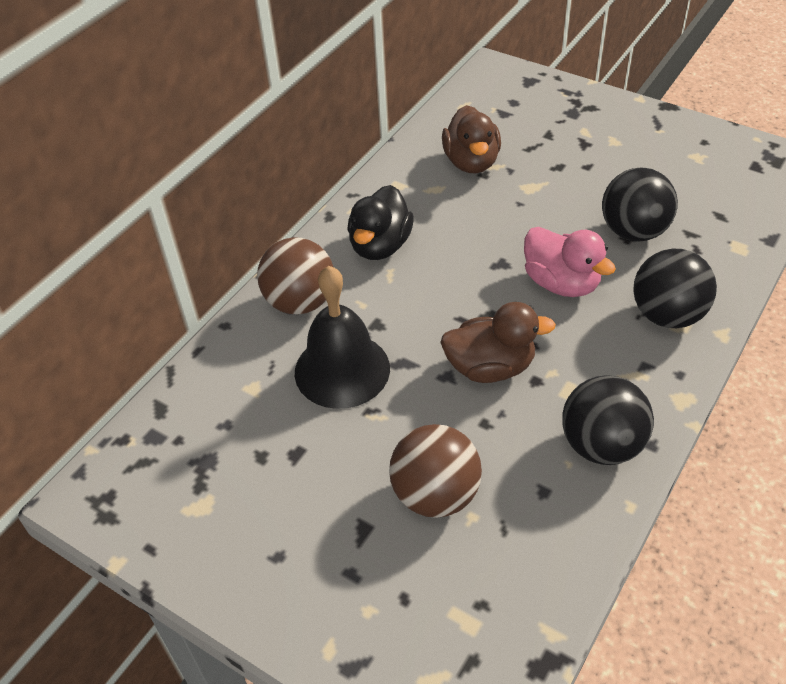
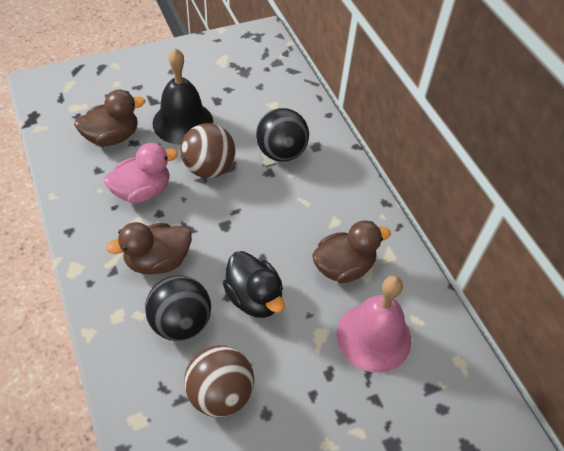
black ball: [562,376,654,465] [602,168,678,242] [633,249,717,328] = 3 -> [145,275,211,341] [256,108,309,162] = 2
brown duck: [440,302,556,383] [442,105,501,173] = 2 -> [74,89,145,146] [106,222,192,274] [312,220,391,283] = 3
pink bell: none = 0 -> [337,275,411,373] = 1

